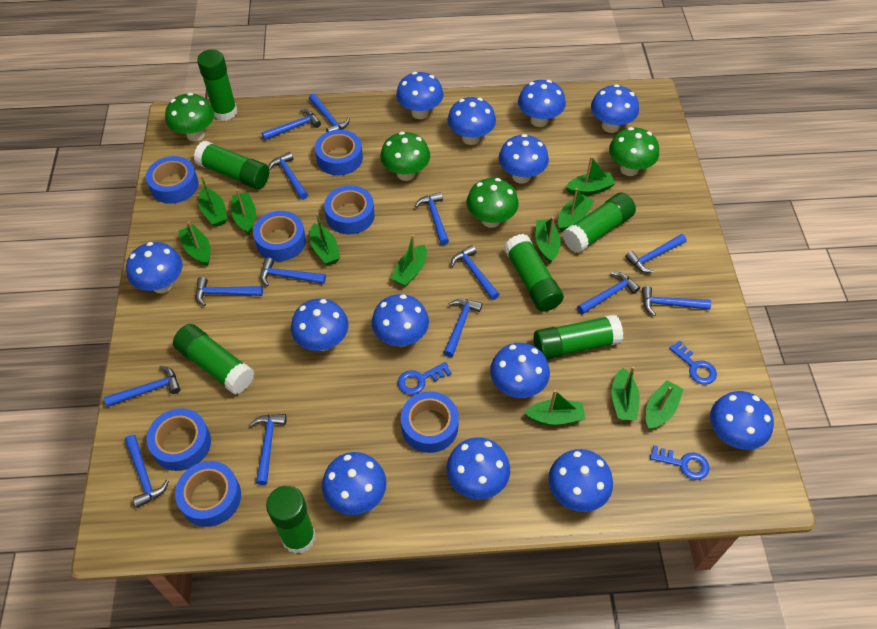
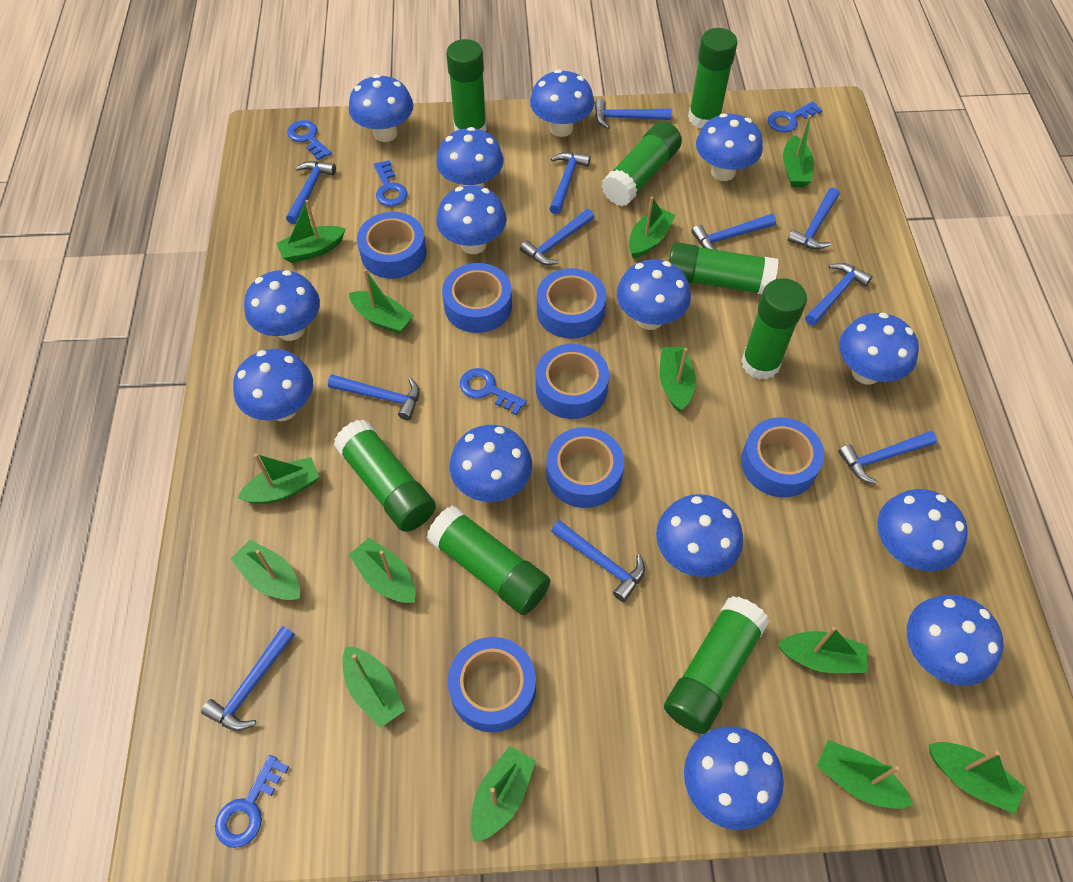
blue hammer: [104,366,181,407] [125,435,169,508] [196,277,263,306] [250,414,287,485] [260,257,326,286] [261,109,321,140] [268,152,308,200] [309,93,350,132] [414,192,449,245] [444,299,482,357] [451,245,500,300] [577,272,640,314] [625,234,686,273] [642,286,711,316] = 14 -> [201,626,295,731] [286,161,336,224] [328,374,420,420] [520,209,594,265] [549,152,591,214] [551,520,645,602] [594,99,672,129] [692,214,776,250] [788,187,839,250] [805,263,872,326] [838,431,937,484] = 11
blue key: [398,362,452,395] [650,445,710,480] [669,340,717,385] = 3 -> [215,755,289,848] [287,120,332,161] [374,160,407,207] [460,368,527,415] [768,101,822,132] = 5
blue mushroom: [126,242,183,293] [291,298,349,351] [322,452,387,515] [372,294,429,347] [396,72,443,119] [446,437,510,500] [448,97,496,145] [490,343,550,398] [499,134,549,184] [518,80,566,127] [548,449,613,512] [591,84,639,133] [710,391,774,450] = 13 -> [233,349,313,421] [244,270,320,341] [349,74,413,142] [436,127,504,188] [436,185,507,254] [449,425,532,502] [530,69,594,137] [617,259,691,330] [656,494,743,577] [684,727,784,830] [696,113,763,181] [839,313,919,385] [877,489,968,571] [907,595,1004,686] = 14
green boat: [178,221,210,266] [199,175,228,227] [231,189,256,235] [310,213,341,265] [391,235,427,287] [524,390,585,425] [535,217,561,263] [558,188,594,232] [566,156,616,195] [611,367,640,420] [646,380,684,429] = 11 -> [230,540,300,600] [237,453,319,504] [276,200,345,263] [342,646,405,728] [349,269,414,334] [349,538,416,603] [471,746,536,842] [629,197,676,259] [659,347,695,412] [777,627,868,673] [783,115,814,187] [817,740,913,809] [929,742,1025,814] = 13
green glue stick: [173,324,255,394] [194,141,269,189] [197,49,237,121] [266,486,316,554] [504,234,564,312] [534,314,623,359] [562,192,636,253] = 7 -> [333,420,436,532] [426,506,550,615] [446,39,487,132] [601,121,682,206] [664,596,770,734] [669,242,778,294] [688,28,737,129] [741,278,807,380] = 8
green mushroom: [165,93,214,141] [380,132,430,181] [466,178,519,228] [609,127,659,176] = 4 -> none = 0

